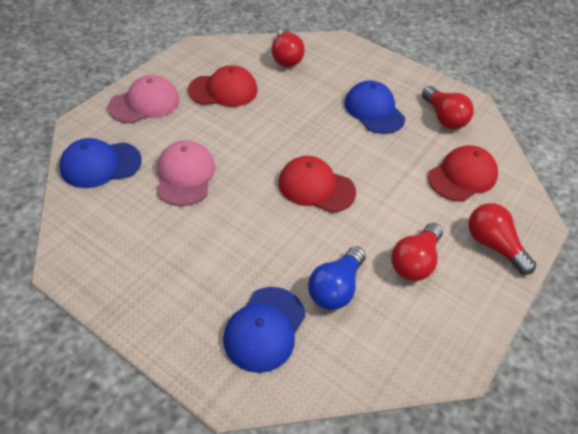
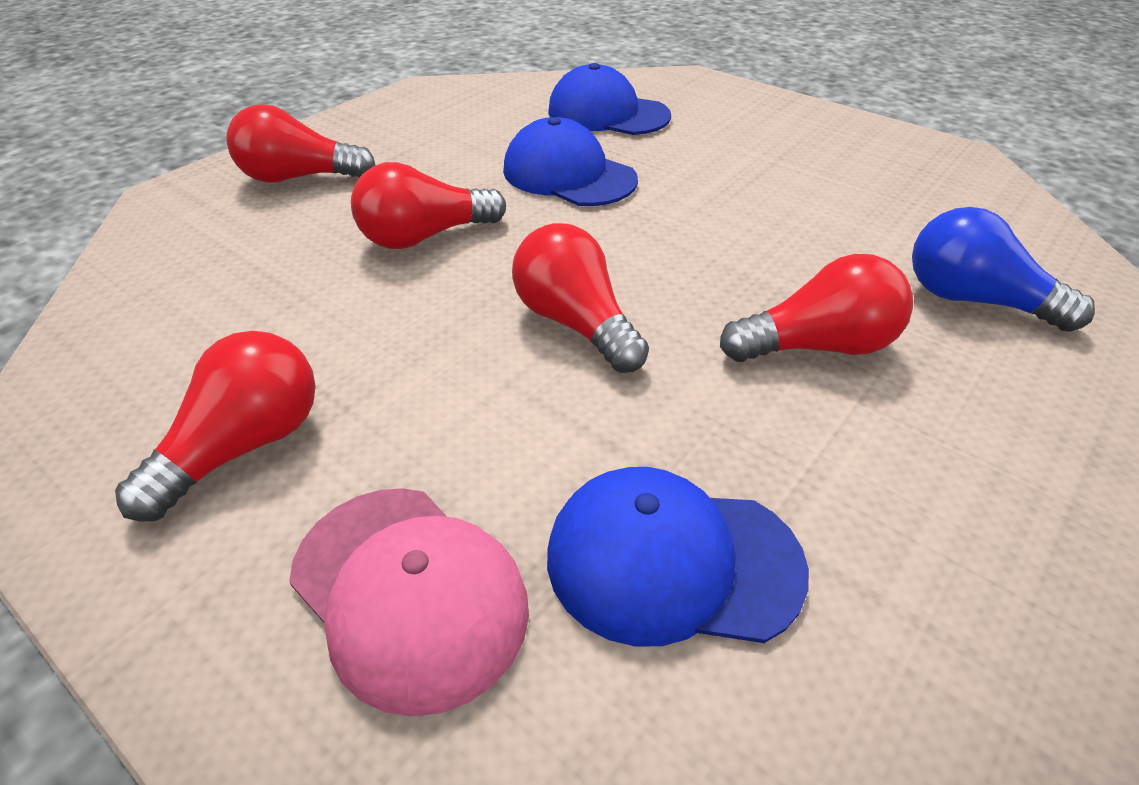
pink cap: [108,75,179,123] [157,140,215,206] = 2 -> [289,488,529,716] = 1
red cap: [188,65,257,107] [278,156,356,213] [428,145,498,201] = 3 -> none = 0
red light bulb: [271,28,305,67] [391,223,443,281] [422,86,474,129] [468,203,536,275] = 4 -> [115,331,316,521] [226,104,375,183] [351,162,506,249] [512,223,649,373] [720,254,913,362] = 5

